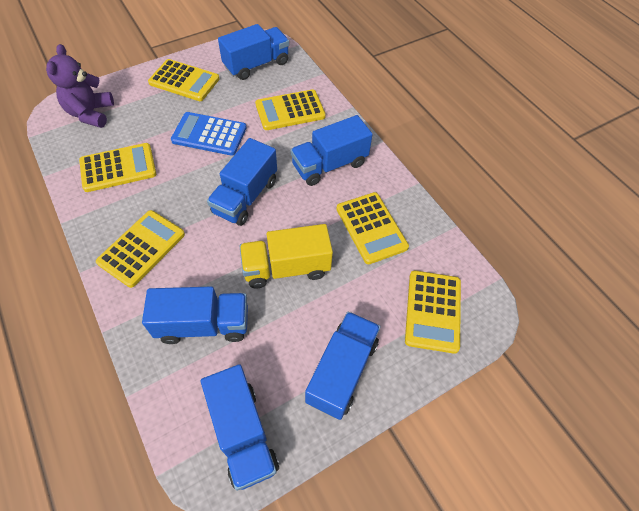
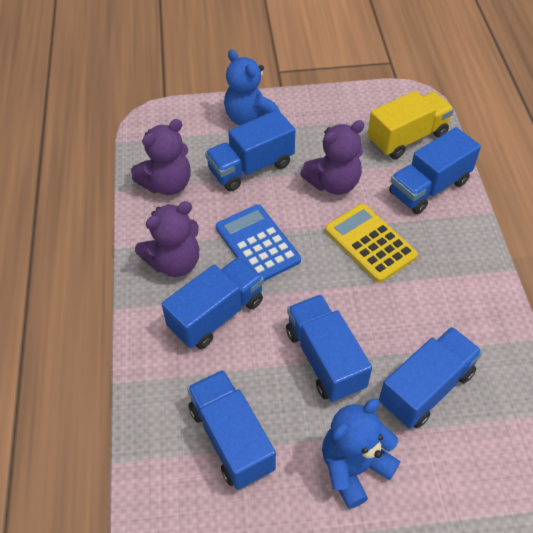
blue teddy bear: none = 0 -> [224,49,280,125] [322,398,400,509] = 2
purple teddy bear: [46,44,114,128] = 1 -> [131,119,191,195] [135,201,199,277] [300,120,364,195] = 3
yellow calculator: [79,143,156,192] [96,210,185,288] [148,59,219,101] [255,89,326,130] [337,192,409,264] [405,271,461,354] = 6 -> [325,204,418,283] = 1

